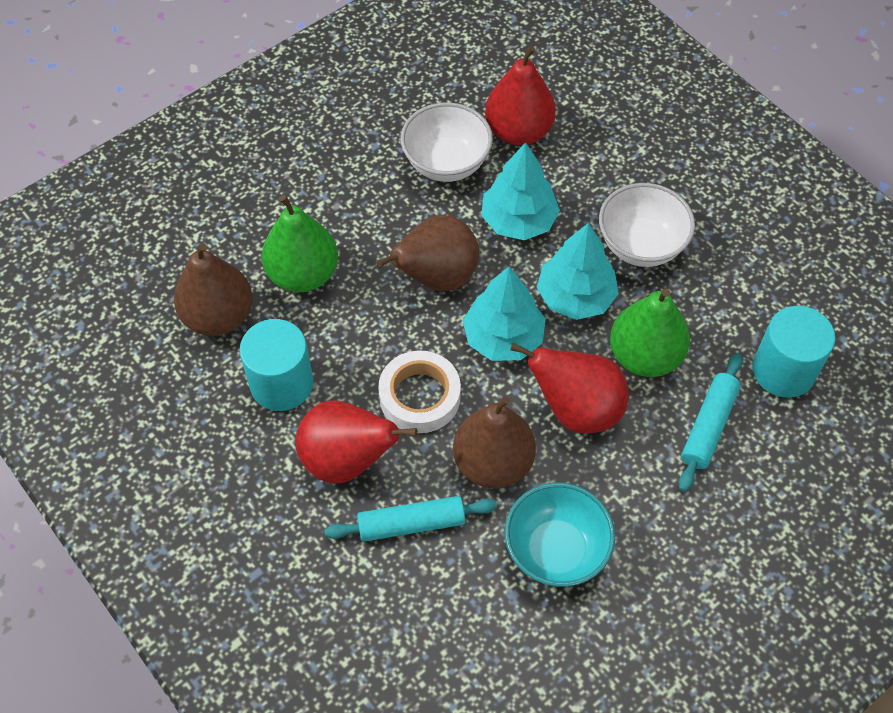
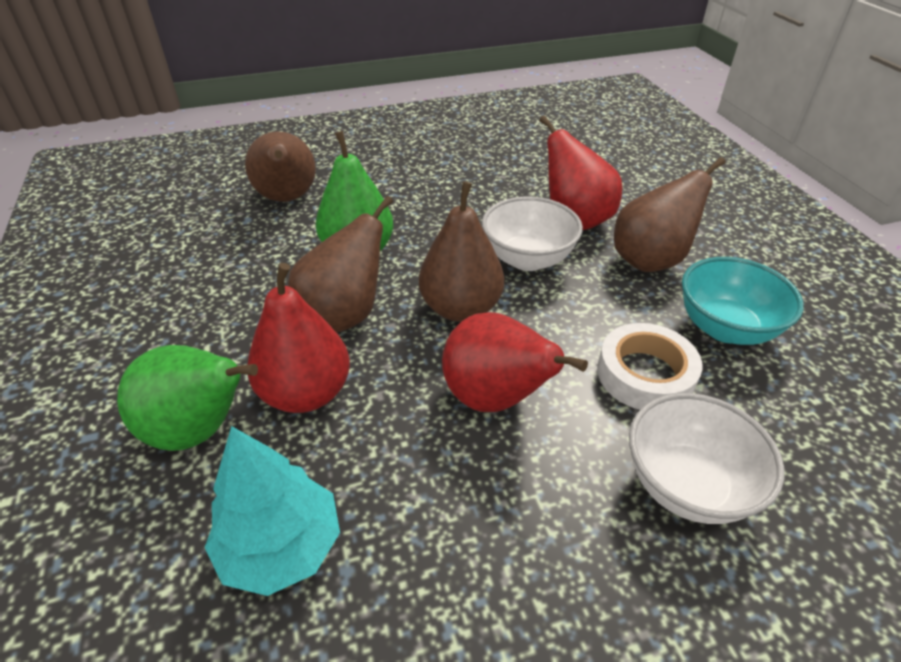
brown pear: [174,243,253,336] [376,215,479,291] [453,396,536,489] = 3 -> [245,131,316,202] [288,196,393,332] [419,181,504,322] [614,157,726,272] = 4
turquoise cylinder: [240,319,313,411] [753,306,835,398] = 2 -> none = 0
turquoise rolling pin: [324,496,497,542] [679,353,742,492] = 2 -> none = 0
turquoise tree: [463,266,546,361] [481,142,560,240] [537,223,619,320] = 3 -> [204,426,340,596] = 1

